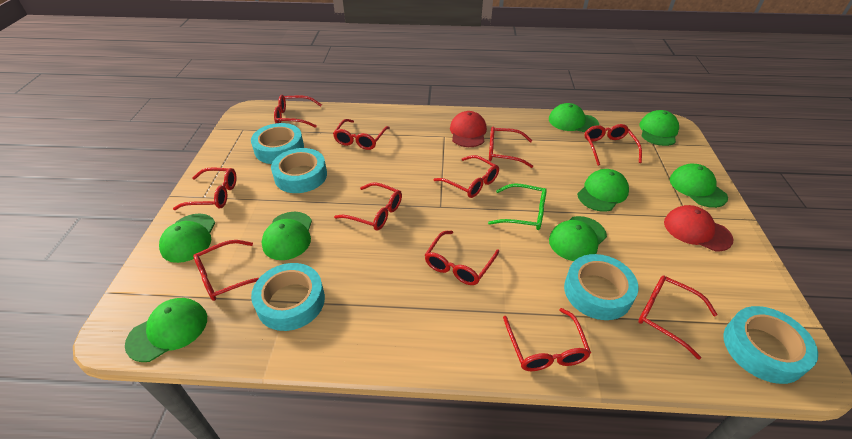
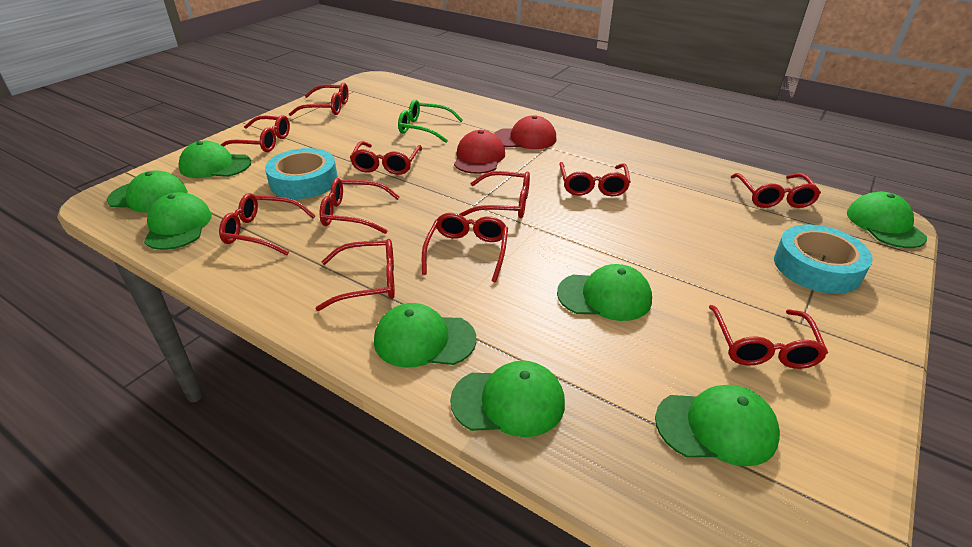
turquoise tape: [251,123,304,164] [251,263,325,331] [271,148,327,193] [564,254,639,320] [723,306,818,384] = 5 -> [265,148,338,199] [774,225,873,294] = 2

